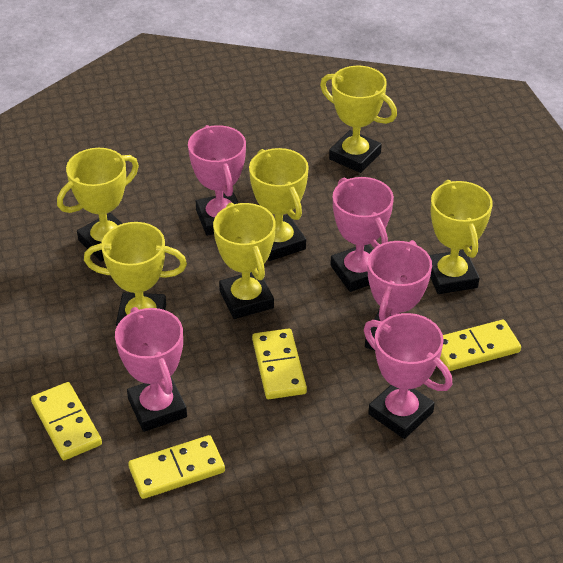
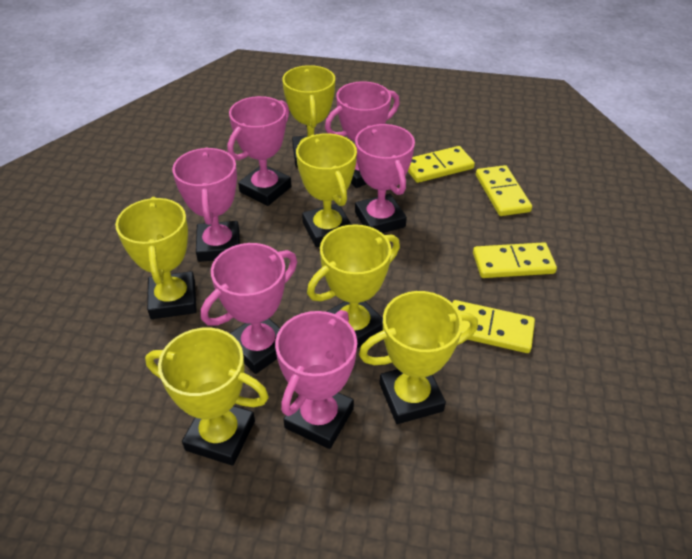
pink trophy: [115,307,187,432] [188,125,246,236] [331,177,394,292] [364,313,452,439] [365,240,432,350] = 5 -> [172,148,240,262] [201,243,297,374] [227,96,291,206] [275,310,357,449] [325,81,400,188] [355,124,415,233] = 6

